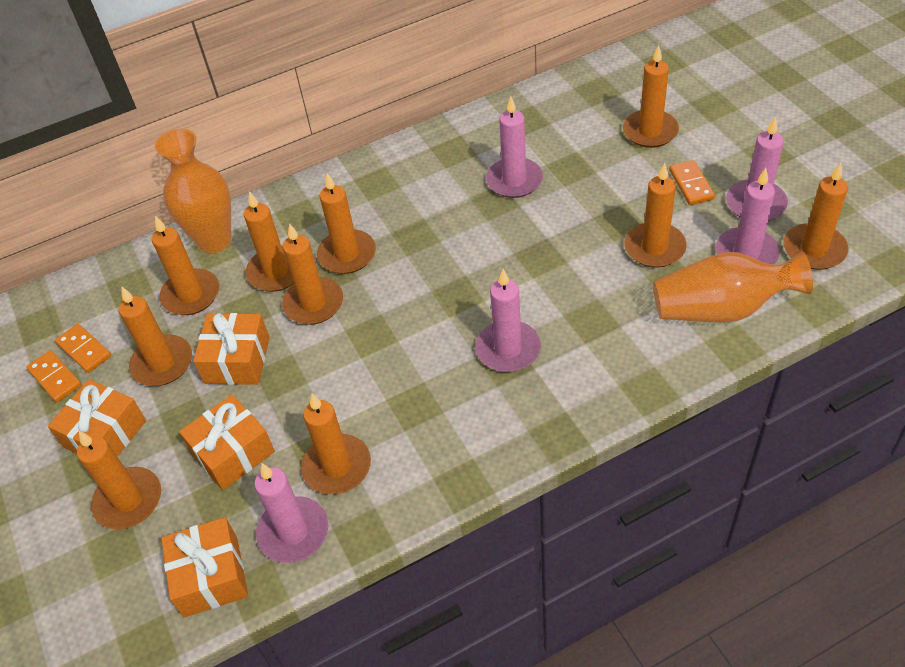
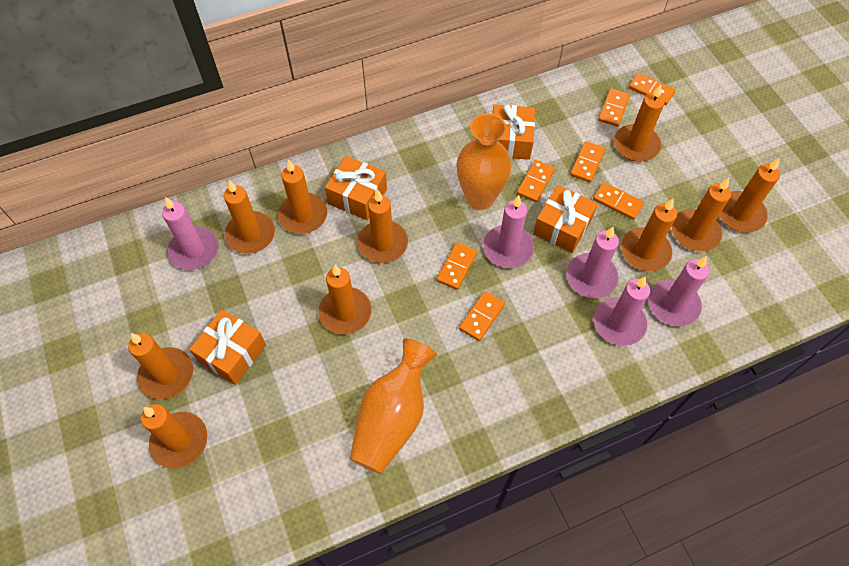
orange domino: [26,350,81,402] [55,324,111,373] [669,160,715,205] = 3 -> [437,242,477,290] [459,291,505,341] [517,160,555,202] [570,141,605,183] [593,182,644,220] [598,88,630,127] [629,73,676,105] = 7

